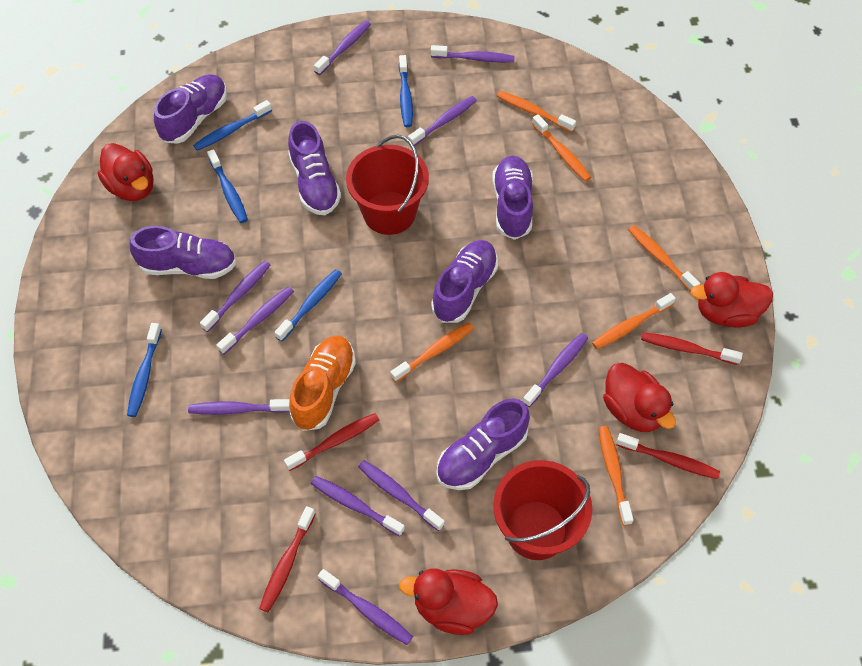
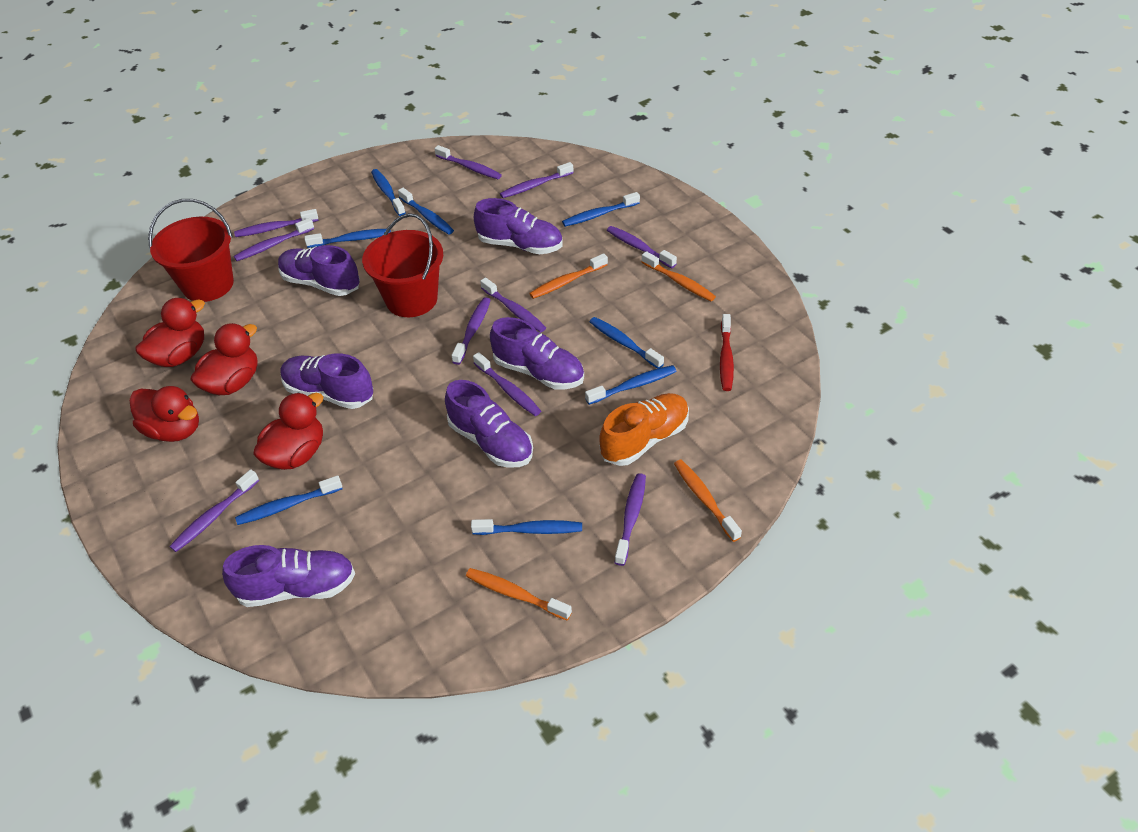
blue toothbrush: [127,323,162,417] [193,100,272,151] [207,149,248,223] [274,269,342,342] [399,55,413,127] = 5 -> [235,475,343,525] [304,229,391,248] [371,169,406,216] [398,188,454,235] [471,519,582,535] [562,192,640,227] [585,365,676,405] [589,317,664,368] = 8
orange toothbrush: [390,323,474,382] [497,91,576,132] [532,114,591,181] [592,293,676,349] [599,426,634,526] [628,225,700,291] = 6 -> [466,568,572,620] [529,253,608,299] [642,251,716,301] [674,459,742,542] = 4
red toothbrush: [259,506,316,612] [284,413,379,471] [616,433,720,479] [641,332,743,365] = 4 -> [720,314,734,391] = 1

